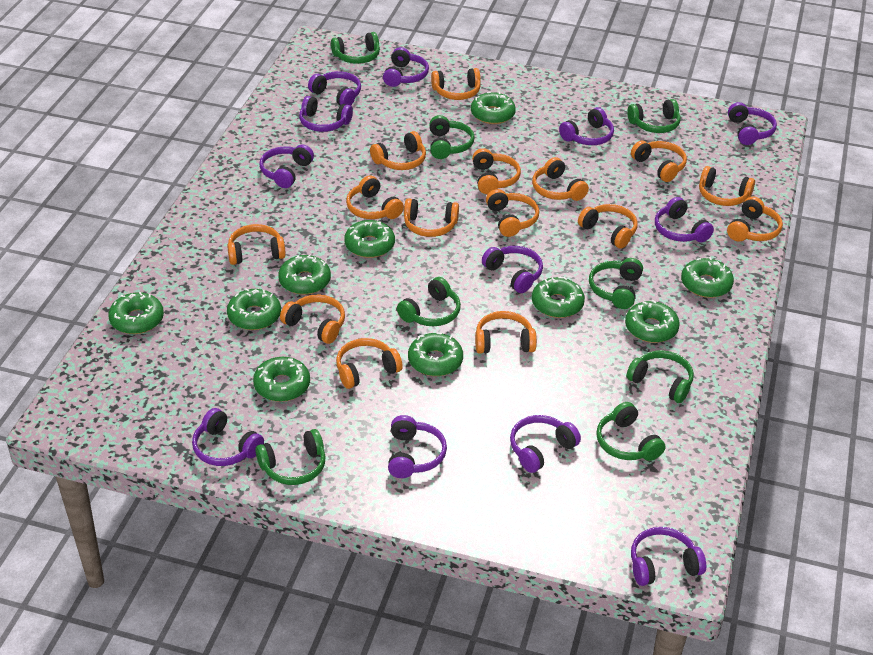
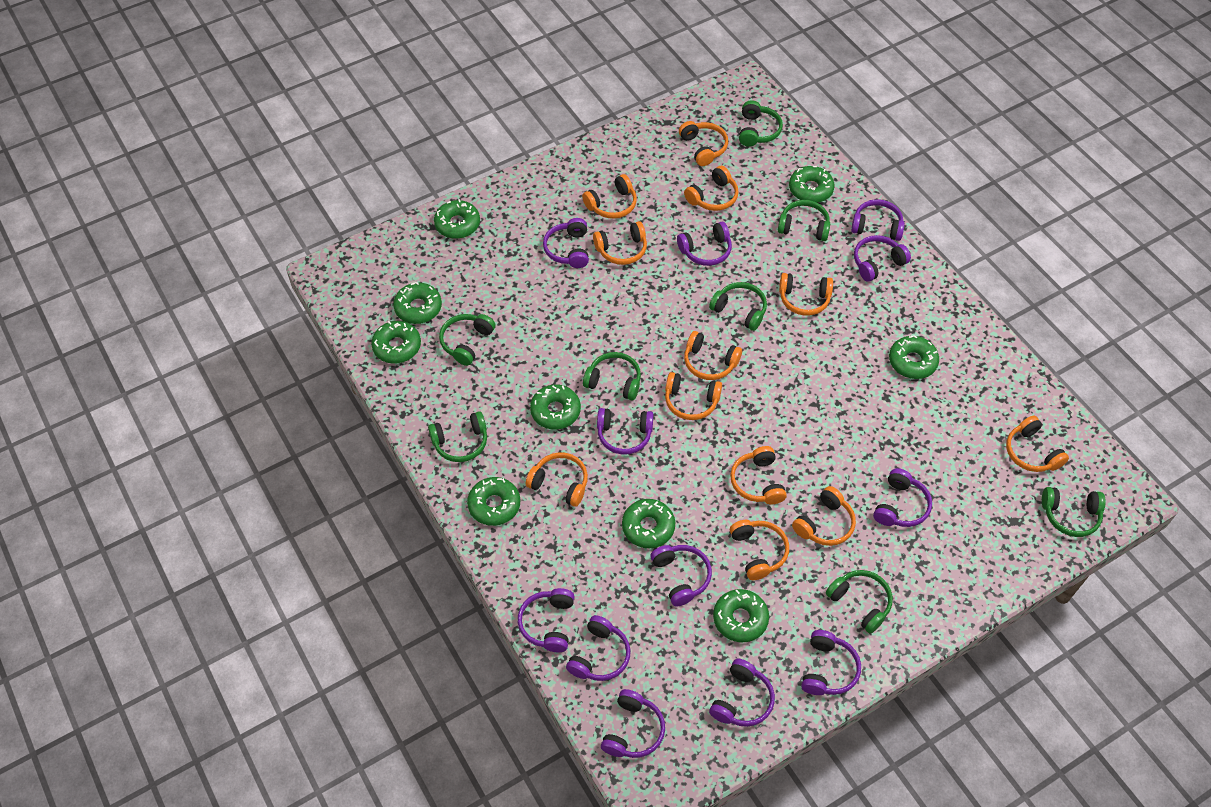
green donut: [108,292,164,334] [227,288,281,330] [253,357,310,402] [278,254,331,295] [344,220,395,258] [408,332,463,376] [471,92,516,124] [532,277,585,318] [625,300,680,343] [681,257,734,298] = 10 -> [371,321,421,364] [393,282,442,324] [434,199,480,239] [467,477,520,526] [530,384,581,430] [622,499,675,548] [713,589,769,642] [789,166,835,203] [889,335,939,379] = 9
orange headphones: [227,224,286,265] [280,295,345,344] [336,338,403,389] [346,176,404,219] [370,131,426,170] [404,198,459,237] [431,68,481,100] [472,148,521,194] [475,311,537,354] [486,189,539,237] [532,157,589,201] [578,204,637,249] [631,141,687,182] [699,166,755,206] [727,197,783,242] = 15 -> [526,452,588,507] [582,174,637,219] [593,221,647,265] [665,372,722,420] [679,121,728,166] [684,166,739,211] [684,331,742,380] [730,446,787,504] [730,520,789,580] [779,273,833,316] [792,486,856,546] [1006,416,1069,472] = 12

